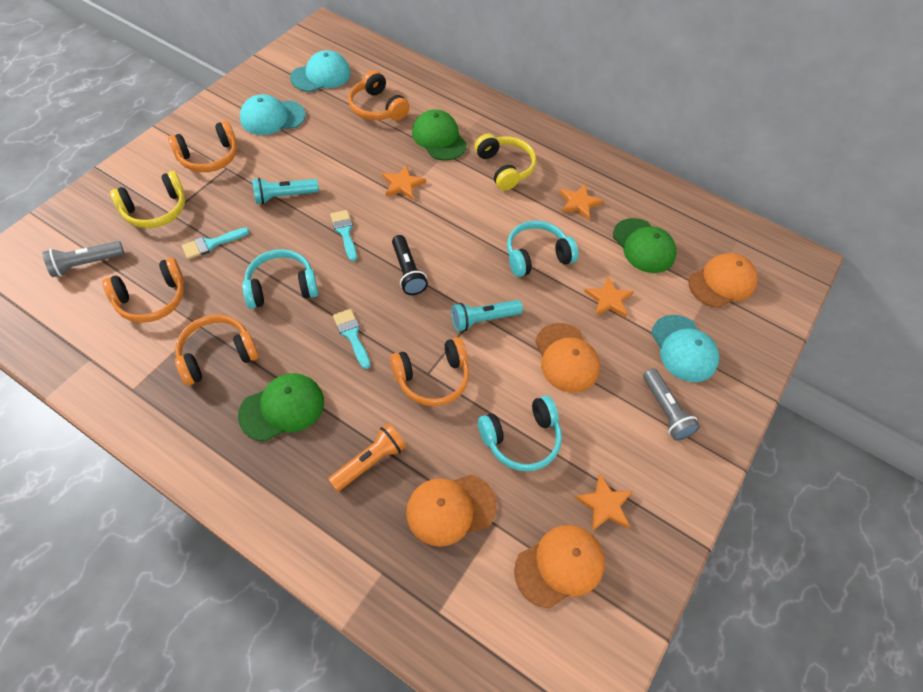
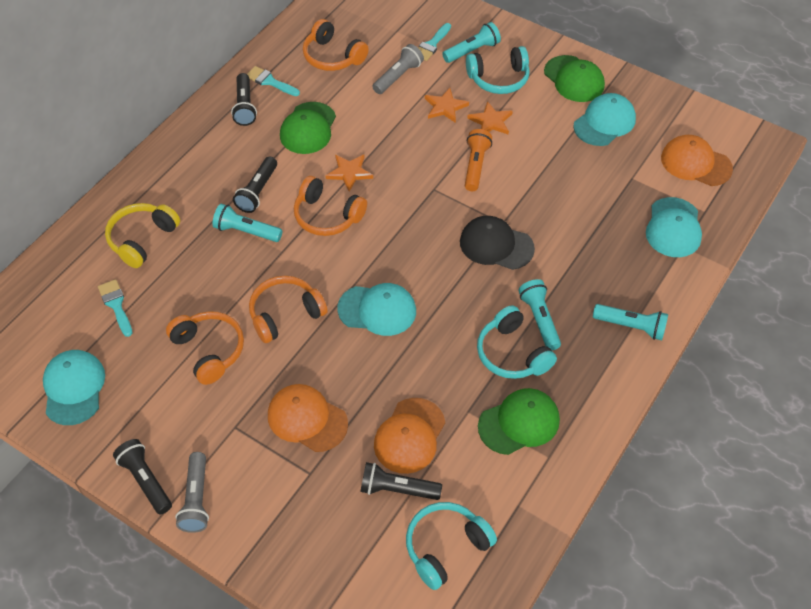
black cap: none = 0 -> [460,216,535,270] = 1
black flashlight: [392,235,428,295] = 1 -> [113,439,172,514] [231,73,257,126] [233,157,277,213] [361,462,442,500] = 4
orange cap: [406,475,497,547] [514,525,605,609] [535,323,600,393] [688,253,758,308] = 4 -> [268,384,348,452] [374,398,445,474] [661,135,733,186] = 3
orange headphones: [102,258,184,323] [168,121,237,172] [175,315,259,386] [348,70,410,121] [390,337,469,406] = 5 -> [166,311,244,385] [249,276,328,343] [294,176,367,236] [303,19,369,71] = 4
orange star: [382,165,426,200] [559,184,603,220] [575,473,633,531] [584,276,634,318] = 4 -> [326,155,373,192] [425,88,469,123] [467,101,513,135] = 3
turquoise cap: [240,94,306,135] [290,50,351,92] [651,315,719,382] = 3 -> [43,350,105,425] [337,283,416,336] [573,93,636,146] [646,197,702,257] = 4
turquoise flashlight: [252,178,319,204] [451,300,523,331] = 2 -> [212,204,283,242] [442,22,501,63] [518,279,561,350] [593,304,668,340] = 4
yellow headphones: [110,171,185,228] [474,134,536,191] = 2 -> [105,203,180,268] = 1

